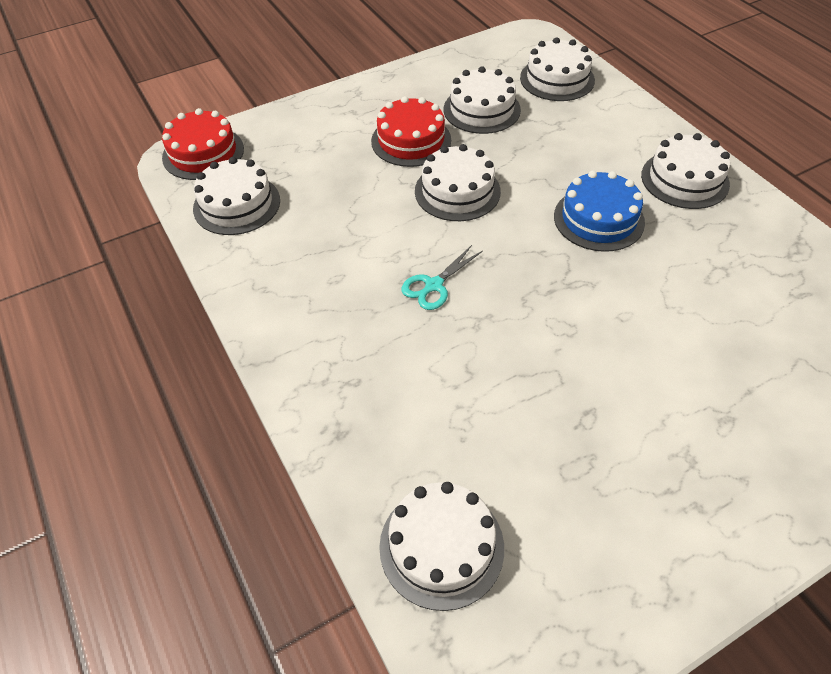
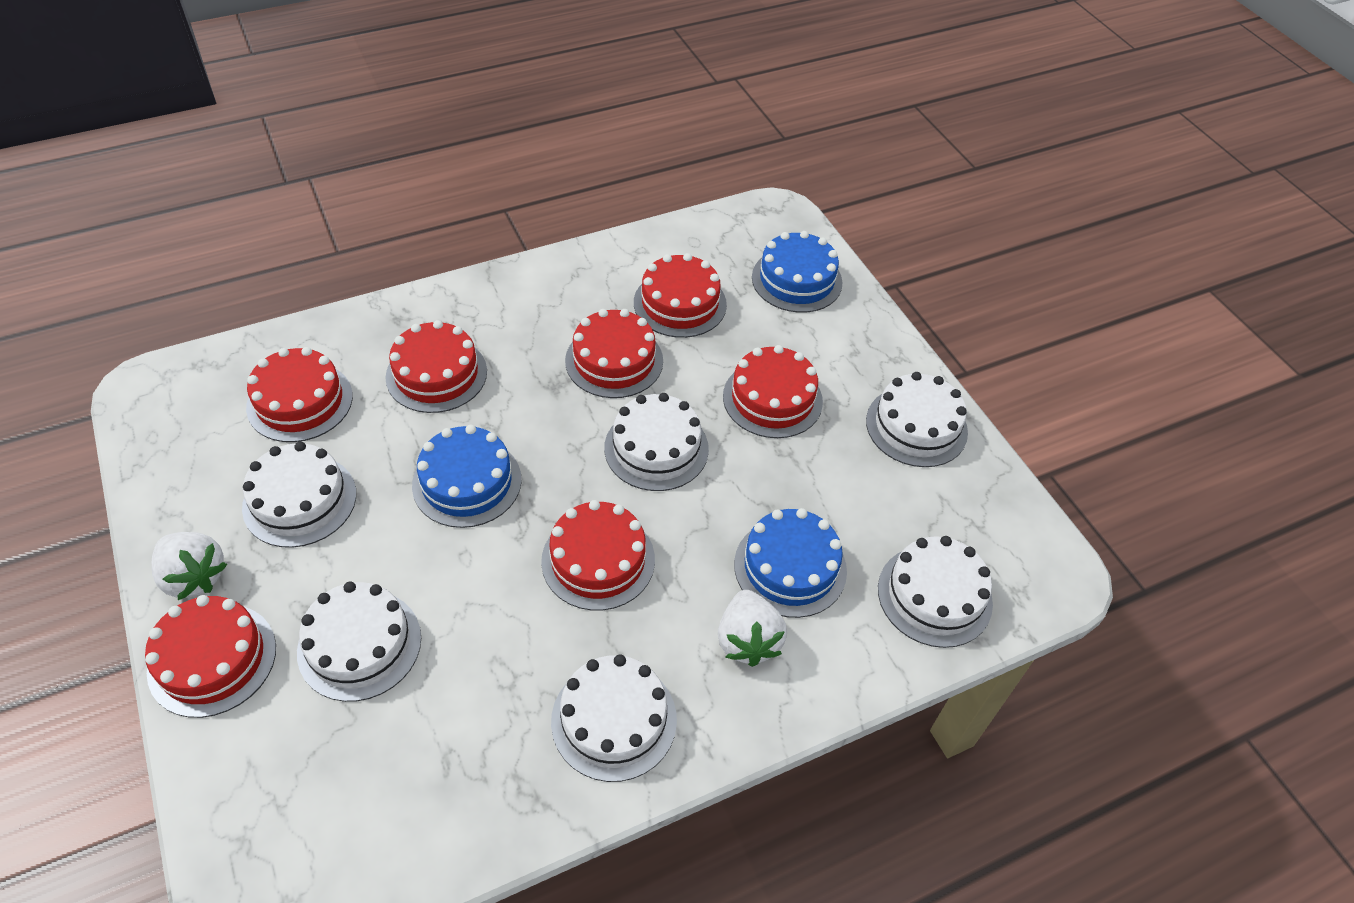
blue cake: [554,171,645,252] = 1 -> [412,425,522,528] [734,508,847,618] [752,231,843,313] = 3
red cake: [162,108,244,180] [371,96,451,167] = 2 -> [145,595,276,718] [246,347,353,442] [385,320,487,413] [541,500,655,610] [565,309,663,398] [634,253,727,338] [723,345,823,438] = 7
turquoise scissors: [401,245,483,310] = 1 -> none = 0
white strawberry: none = 0 -> [152,532,227,600] [718,590,787,667] = 2

